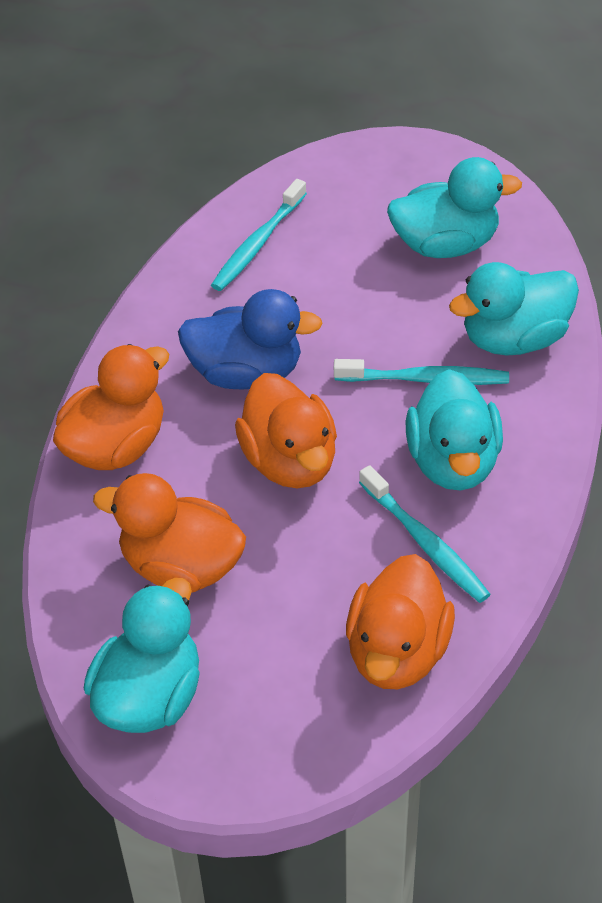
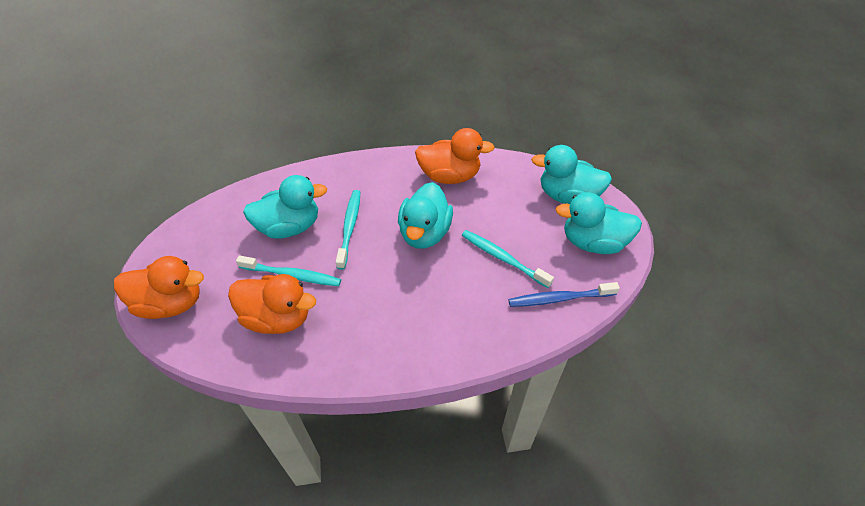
blue duck: [178,289,323,390] = 1 -> none = 0
blue toothbrush: none = 0 -> [508,282,620,307] = 1
orange duck: [53,344,169,470] [93,473,246,592] [235,373,337,488] [346,554,455,689] = 4 -> [114,256,204,319] [228,274,316,334] [415,128,495,184] = 3

